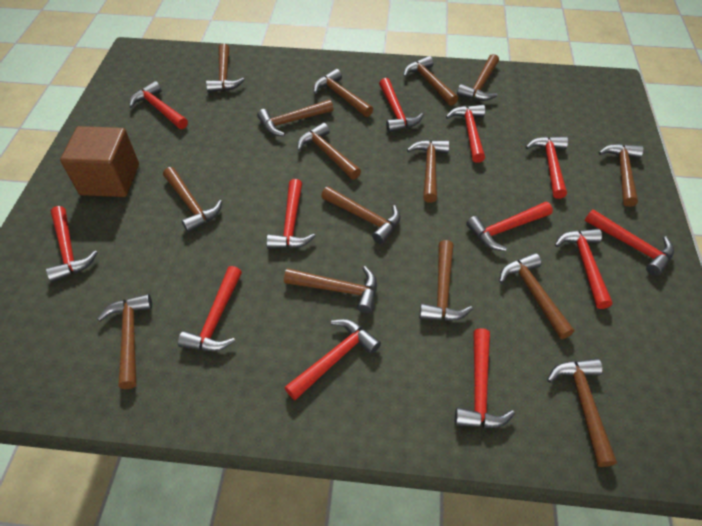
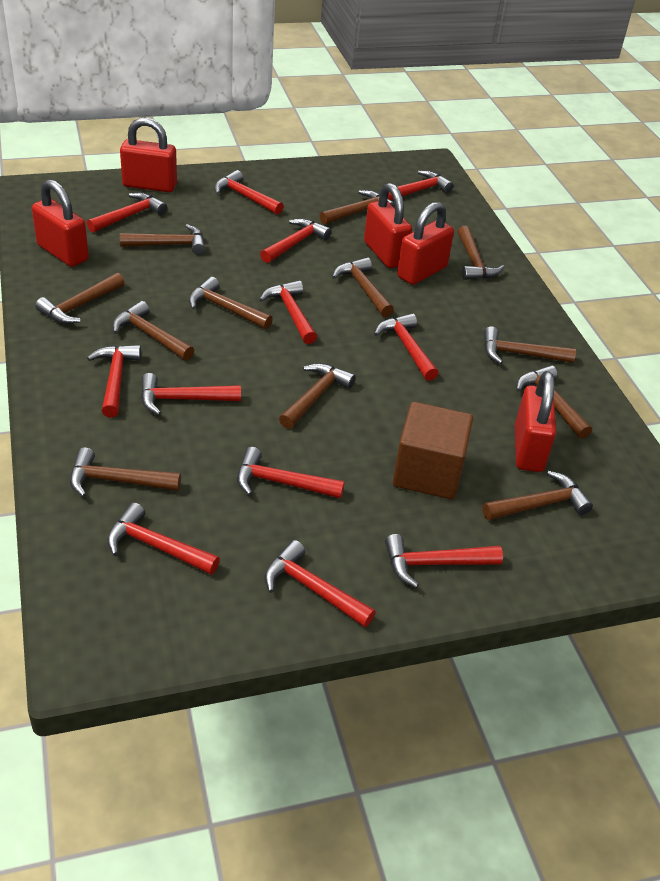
brown hammer: [97,294,152,389] [163,167,222,233] [206,43,245,93] [257,100,333,136] [284,266,377,313] [297,123,361,180] [314,69,373,117] [321,186,401,244] [403,56,458,106] [407,140,450,203] [419,240,473,321] [457,54,499,101] [499,253,574,339] [547,358,617,467] [599,144,644,207] = 15 -> [35,273,125,324] [70,447,181,497] [113,301,194,360] [120,224,205,255] [189,277,273,329] [279,363,356,429] [319,190,395,225] [332,257,394,317] [457,226,504,280] [482,471,593,520] [484,326,576,364] [516,365,592,439] = 12
red padlock: none = 0 -> [32,179,89,267] [120,117,177,192] [364,183,412,268] [397,202,454,285] [515,371,556,472] = 5

